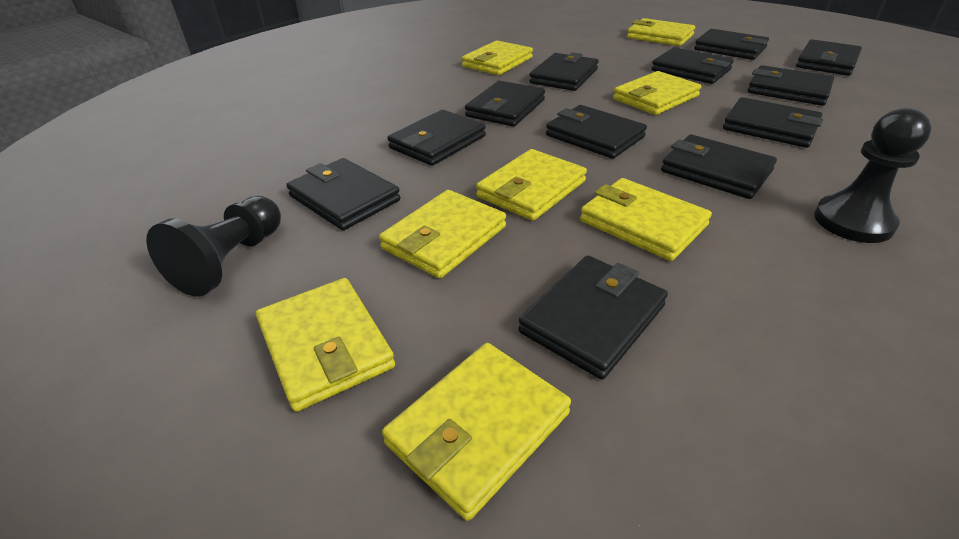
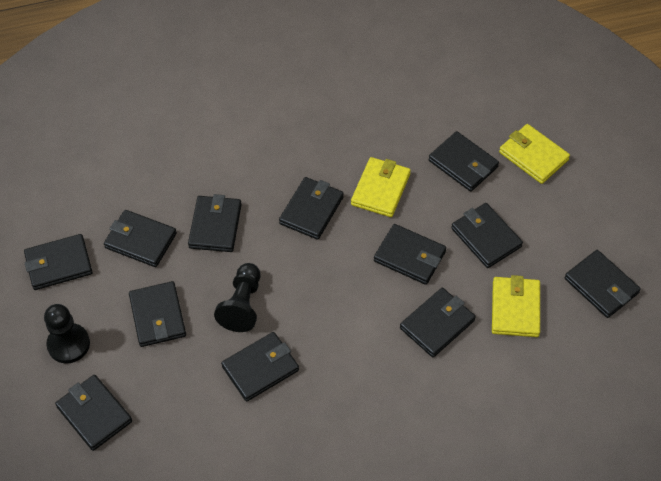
yellow wallet: [256,278,395,412] [379,190,506,278] [382,343,571,521] [462,40,533,75] [476,149,587,221] [580,178,712,261] [613,71,701,115] [627,18,695,46] = 8 -> [351,157,411,217] [492,275,540,337] [499,124,570,184] = 3

